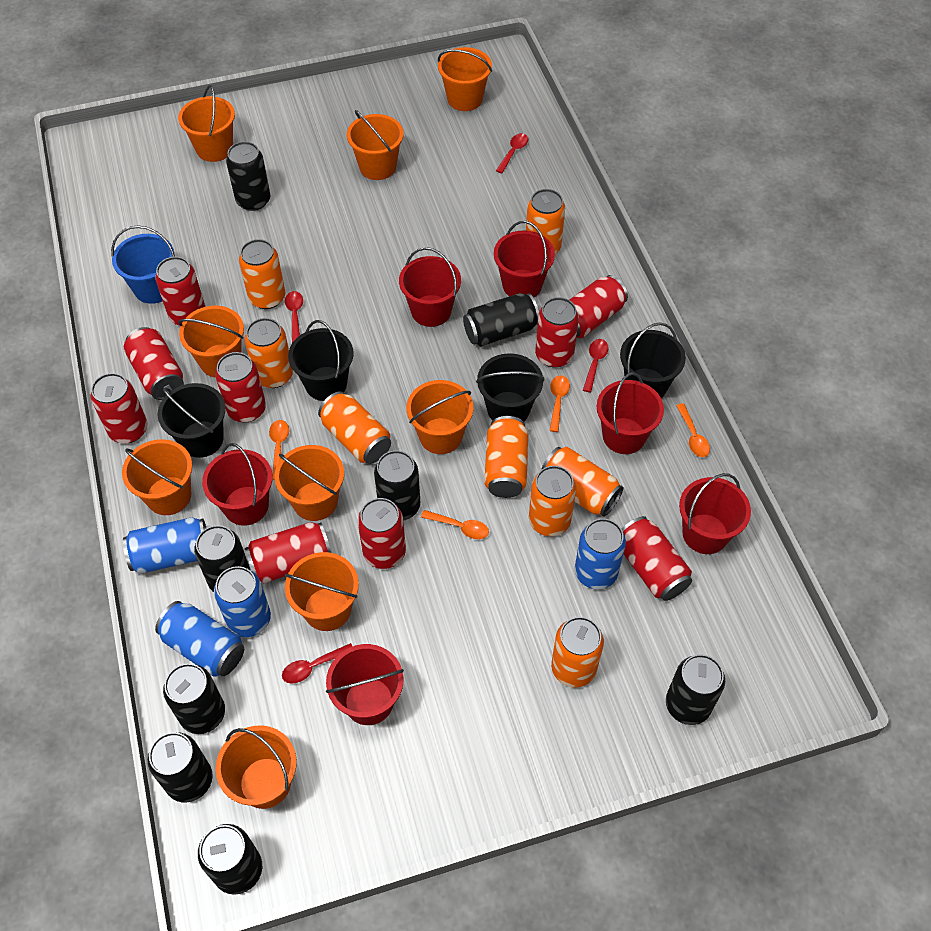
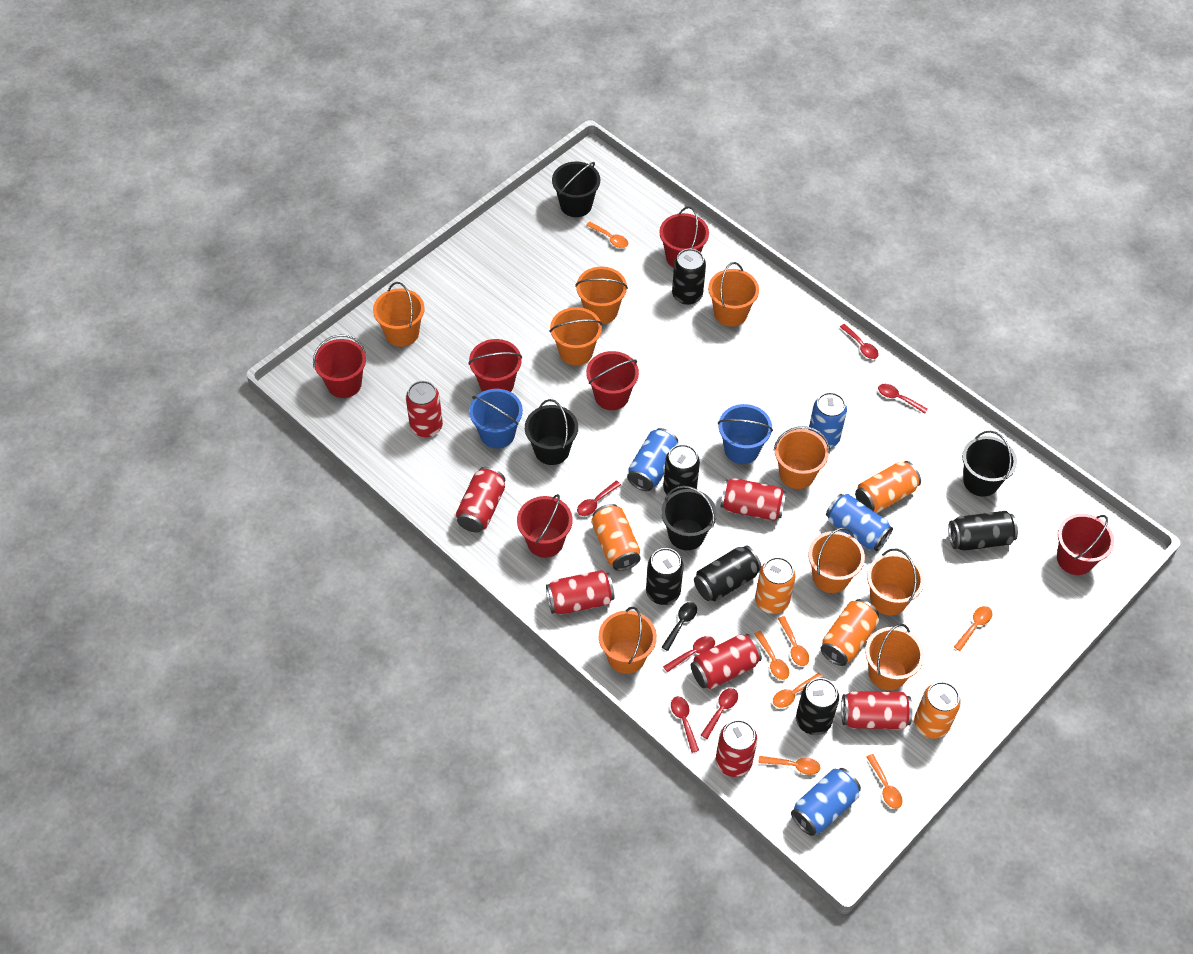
black can: [148,732,213,803] [163,663,225,734] [194,525,250,592] [198,824,262,895] [226,142,270,211] [374,450,420,521] [463,293,539,346] [666,654,725,725] = 8 -> [646,548,684,605] [663,444,700,495] [672,249,706,305] [694,545,762,601] [796,678,839,735] [948,511,1018,551] = 6
black spoon: none = 0 -> [662,602,697,651] = 1
blue bucket: [111,225,175,304] = 1 -> [469,389,523,449] [718,404,773,464] = 2
orange can: [239,239,285,309] [245,318,293,388] [318,391,391,464] [484,416,528,498] [526,189,565,254] [529,466,576,536] [541,447,623,517] [551,617,604,688] = 8 -> [591,504,641,571] [755,557,796,614] [820,599,879,666] [855,461,921,513] [914,682,961,739] = 5
orange spoon: [269,420,289,480] [421,510,489,539] [550,375,570,432] [676,403,710,457] = 4 -> [586,222,628,248] [754,631,789,680] [758,756,821,775] [773,673,823,708] [778,616,809,666] [866,754,903,809] [954,606,992,651] = 7
red can: [91,373,147,443] [124,327,184,400] [155,257,205,325] [215,352,266,423] [245,522,331,583] [358,498,406,569] [535,297,579,368] [570,275,628,338] [622,516,692,601] = 9 -> [406,381,443,437] [456,467,505,533] [546,570,614,615] [691,634,762,689] [716,720,758,777] [721,478,786,521] [841,691,913,729] = 7
red spoon: [282,643,353,684] [285,291,303,343] [496,133,528,173] [583,339,609,392] = 4 -> [577,481,621,516] [663,636,715,673] [671,696,699,753] [701,688,738,739] [840,324,879,359] [878,384,928,414] = 6

